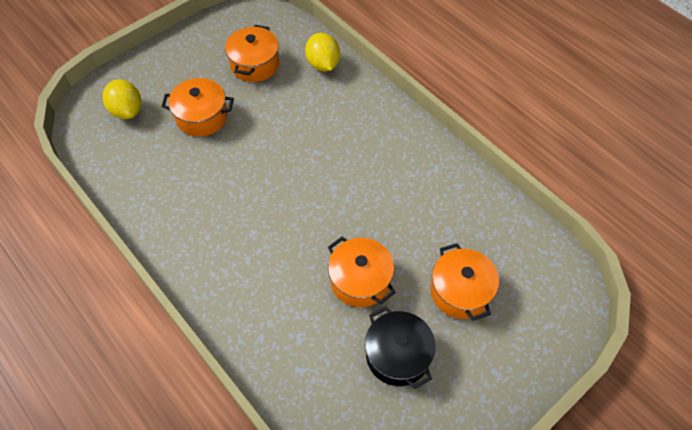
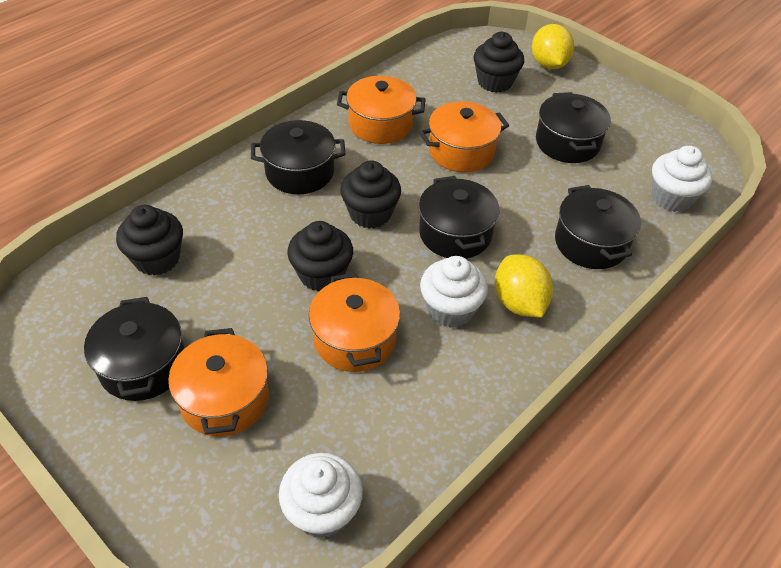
black cupcake: none = 0 -> [116,205,183,276] [287,221,353,292] [340,160,401,229] [474,32,524,93] = 4
black pot: [365,306,436,389] = 1 -> [84,297,185,401] [251,120,345,194] [419,176,499,259] [536,92,611,163] [555,185,641,269] = 5
white cupcake: none = 0 -> [279,453,363,538] [420,256,488,328] [652,146,712,212] = 3

